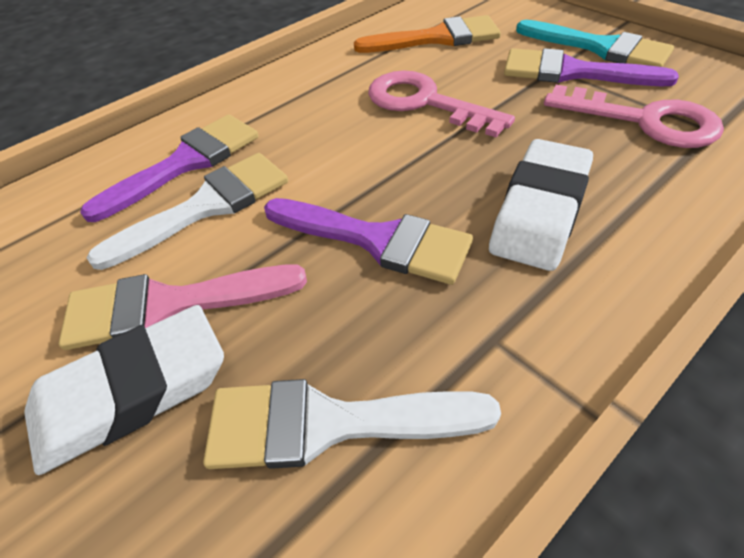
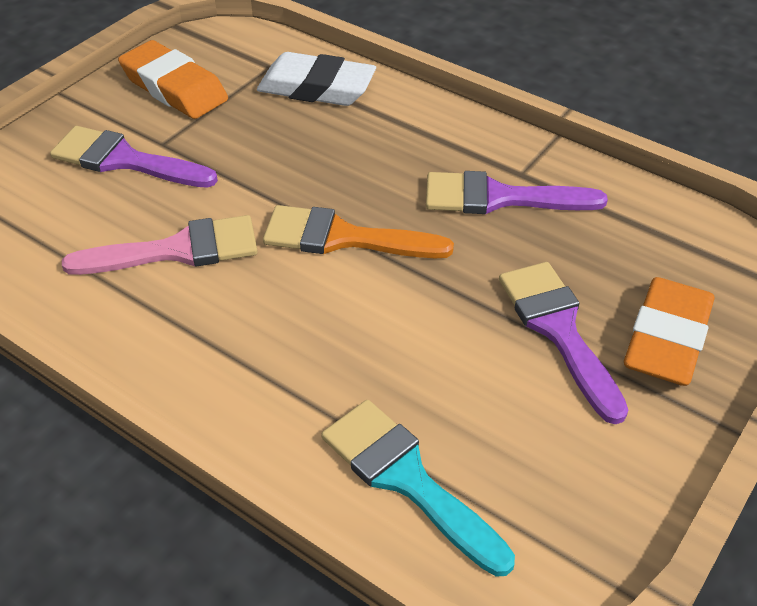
orange eraser: none = 0 -> [118,40,228,119] [624,277,715,386] = 2
pink key: [368,70,515,137] [544,85,724,148] = 2 -> none = 0
white brush: [87,153,288,270] [203,379,501,469] = 2 -> none = 0
white eraser: [24,305,224,475] [489,139,593,271] = 2 -> [257,52,376,106] = 1

